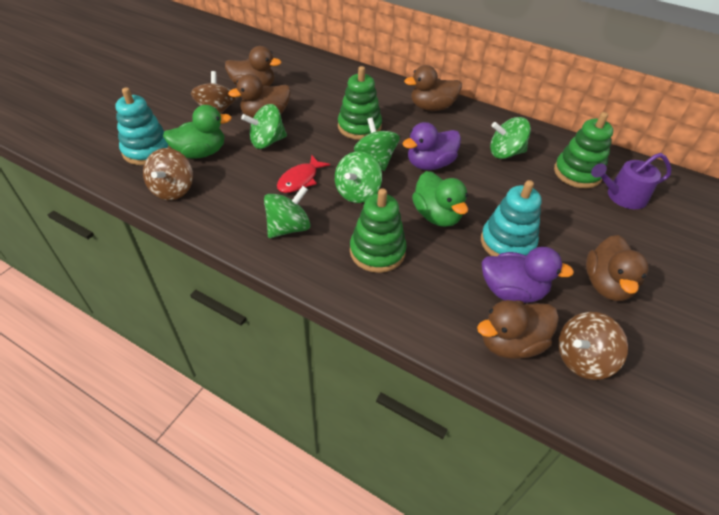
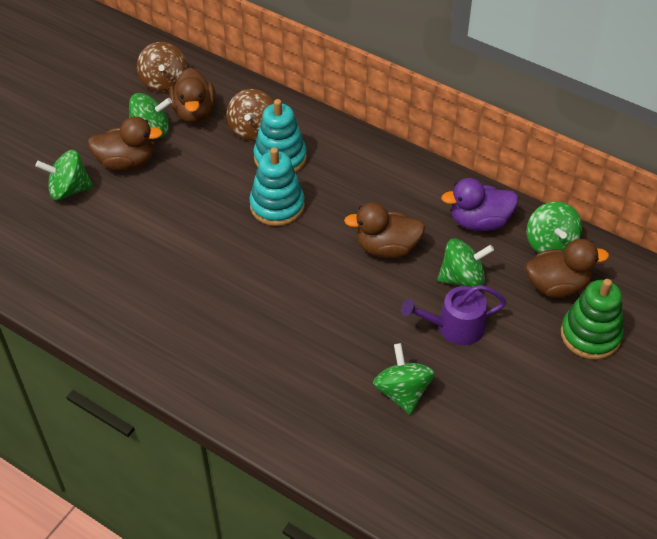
brown duck: [225,46,282,86] [228,74,291,118] [404,65,462,111] [477,300,559,359] [586,235,648,301] = 5 -> [88,117,163,171] [169,68,215,123] [344,202,425,258] [526,239,609,298] = 4
brown spinning top: [143,148,193,200] [191,71,236,114] [558,312,628,380] = 3 -> [137,42,187,92] [226,89,274,141] = 2
green duck: [163,105,232,159] [412,171,468,227] = 2 -> none = 0
green stacking toy: [338,66,382,140] [350,188,407,273] [554,112,613,189] = 3 -> [561,279,624,360] = 1
purple duck: [402,122,461,170] [482,247,574,303] = 2 -> [441,178,518,231] = 1
red fish: [277,155,330,193] = 1 -> none = 0

